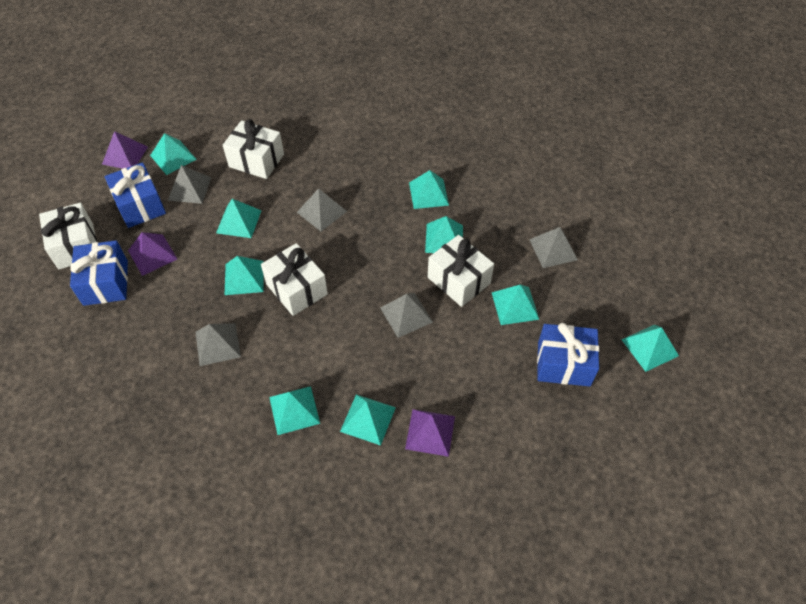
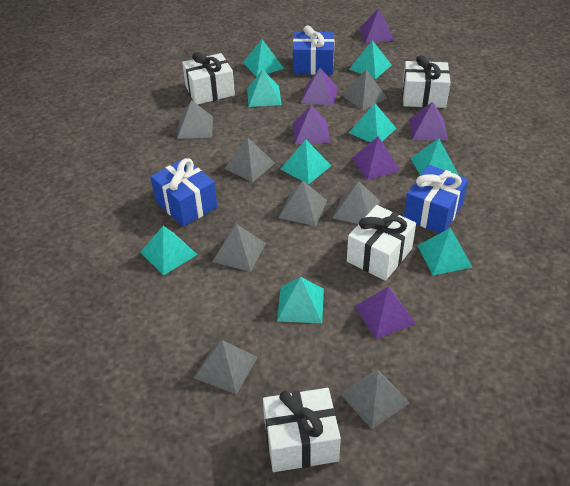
grey pyramid: [168,165,212,204] [196,323,241,366] [297,189,347,231] [380,293,433,338] [529,227,578,268] = 5 -> [177,100,213,139] [194,340,258,395] [213,224,266,272] [224,138,275,182] [279,181,327,226] [333,181,380,224] [340,369,410,429] [342,70,387,110] = 8
purple pyramid: [102,131,148,169] [128,232,177,276] [405,409,455,457] = 3 -> [293,105,330,144] [301,68,338,106] [352,136,401,180] [354,287,416,339] [359,8,395,43] [410,101,448,140] = 6

